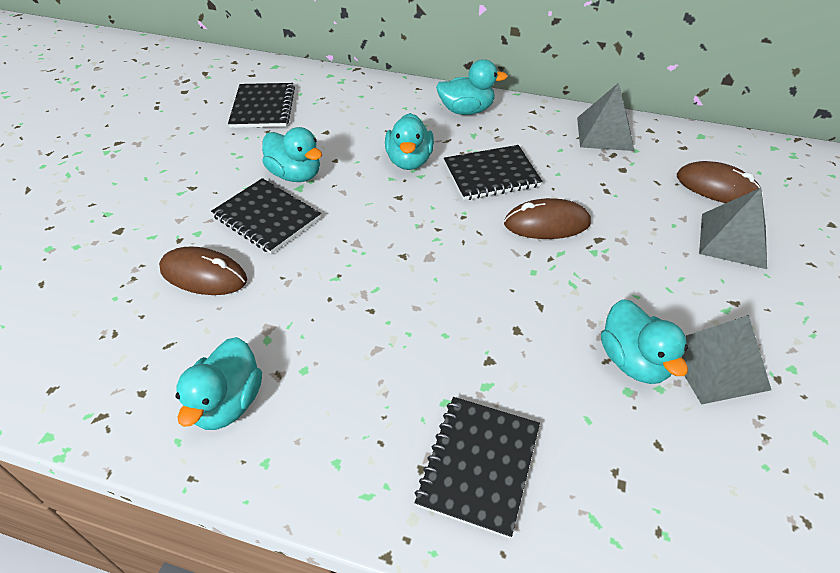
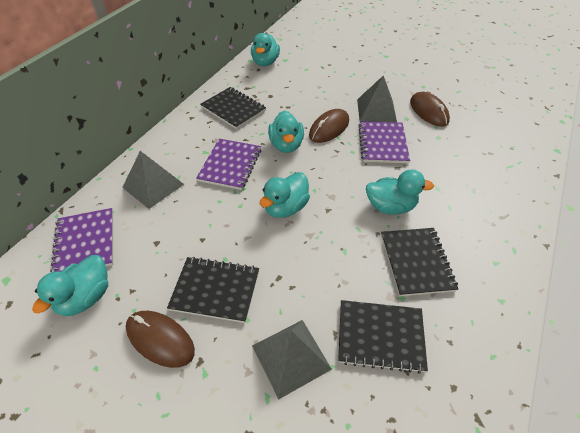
purple notebook: none = 0 -> [50,208,113,272] [196,139,261,190] [358,121,410,163] = 3

